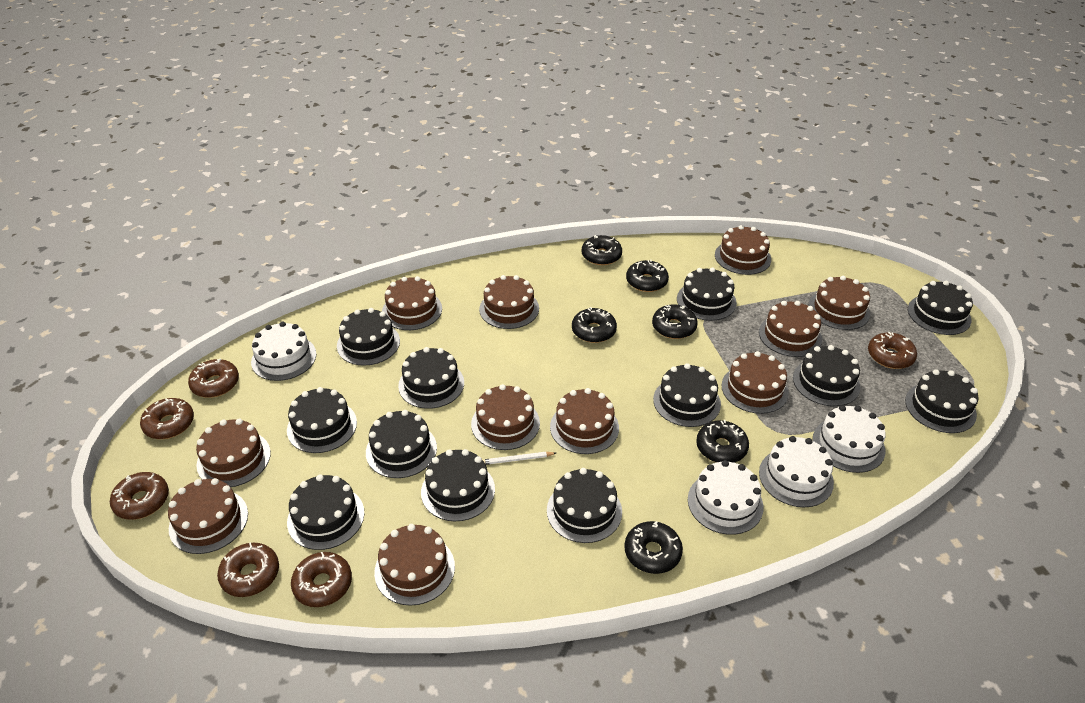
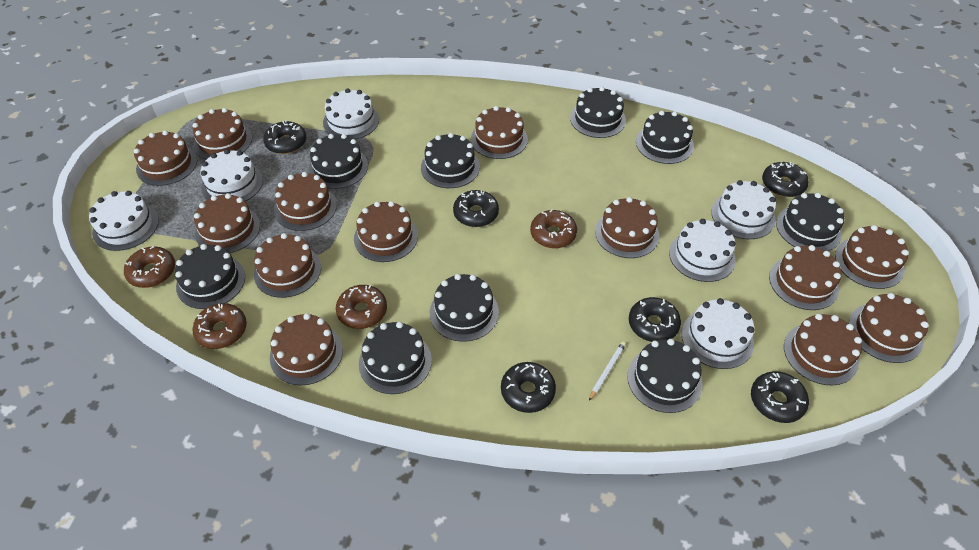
black cake: [287,387,357,453] [287,474,364,550] [337,308,400,366] [366,410,437,478] [398,347,464,409] [421,449,495,521] [547,468,622,543] [653,363,721,427] [677,267,737,321] [793,345,860,406] [905,369,979,433] [908,281,973,335] = 12 -> [175,244,245,309] [308,134,368,189] [359,322,432,394] [421,133,480,188] [430,274,499,342] [570,87,626,138] [627,339,703,413] [636,111,694,164] [776,193,844,251] = 9
brown cake: [168,478,248,554] [196,419,271,487] [374,524,455,606] [382,276,442,330] [471,384,540,450] [479,275,539,329] [550,388,619,454] [715,225,771,275] [722,351,789,414] [759,301,822,357] [808,276,870,330] = 11 -> [134,130,197,186] [193,108,252,160] [194,193,260,253] [254,233,321,298] [270,313,343,385] [274,172,337,231] [354,201,418,262] [471,106,528,159] [595,197,659,258] [769,245,841,310] [784,314,862,385] [835,225,909,289] [849,293,929,363] = 13
brown donut: [110,472,169,520] [140,398,194,439] [188,358,239,398] [217,542,279,597] [291,552,352,607] [868,332,917,369] = 6 -> [124,246,175,288] [192,303,247,349] [336,285,387,329] [530,209,577,249] = 4
white cake: [251,322,316,381] [688,460,764,535] [759,436,834,507] [813,405,886,473] = 4 -> [89,191,159,251] [200,149,263,201] [323,88,379,139] [669,219,736,282] [681,298,755,369] [711,180,776,239] = 6

